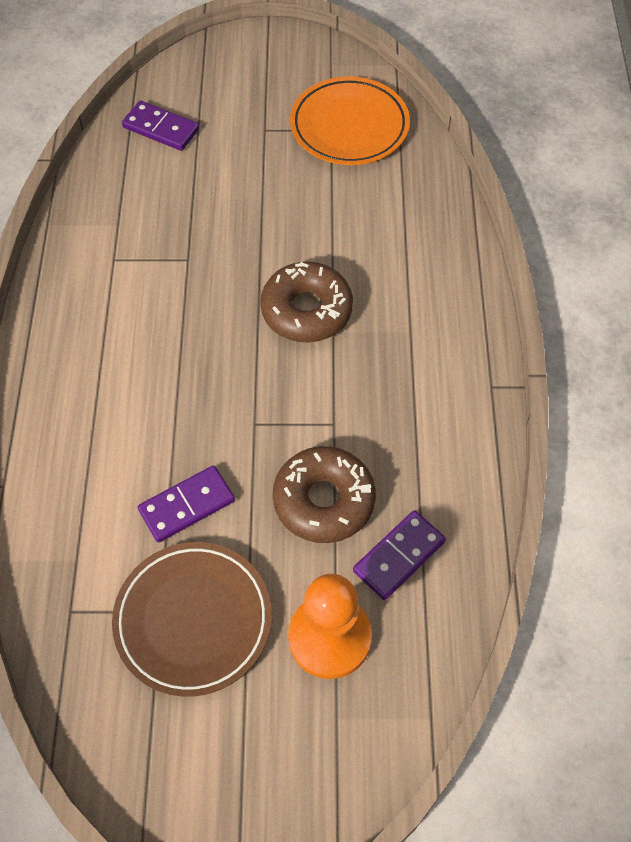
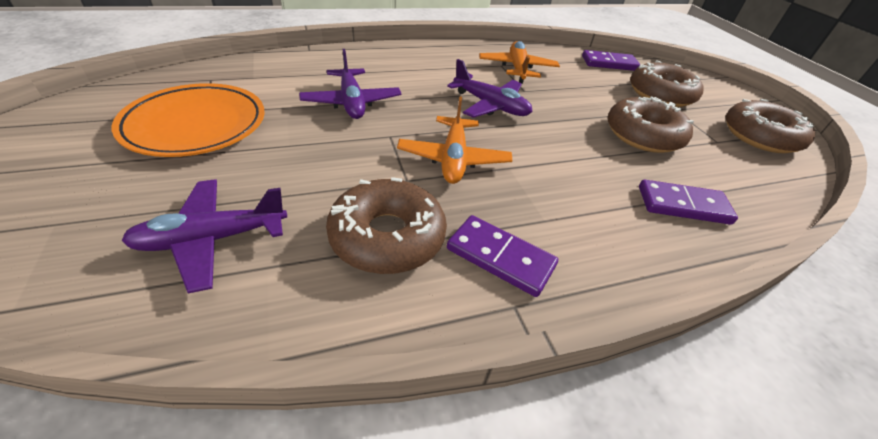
brown donut: [260,262,353,342] [273,446,376,543] = 2 -> [326,177,447,274] [607,97,694,153] [630,60,704,107] [725,99,815,153] = 4
brown plate: [112,542,272,697] = 1 -> none = 0
orange pawn: [288,574,372,679] = 1 -> none = 0
orange plane: none = 0 -> [397,96,512,184] [479,41,560,84] = 2
purple plane: none = 0 -> [122,179,287,293] [299,49,402,119] [447,59,532,118] = 3

